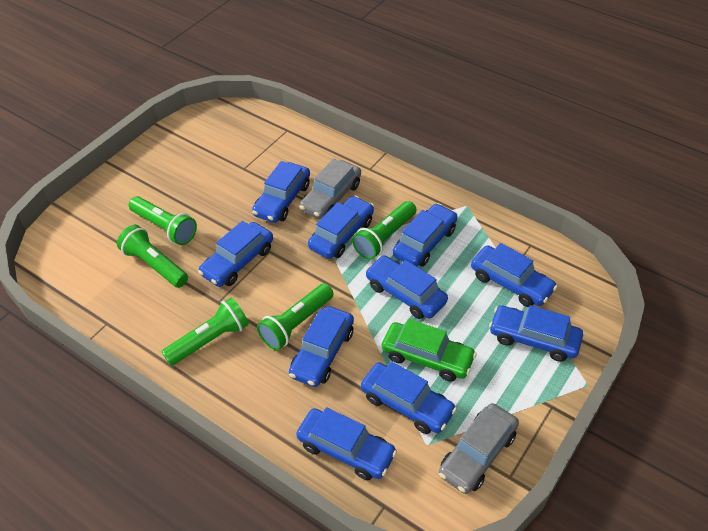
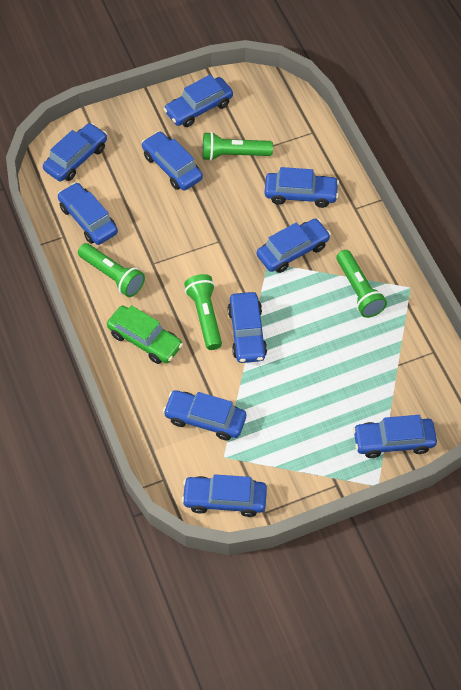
green flashlight: [117,225,188,288] [129,196,197,245] [162,298,249,366] [257,283,333,350] [352,201,416,260] = 5 -> [78,243,145,297] [184,274,222,350] [202,132,273,161] [336,250,387,318] = 4
grey car: [299,158,361,219] [439,403,519,494] = 2 -> none = 0

